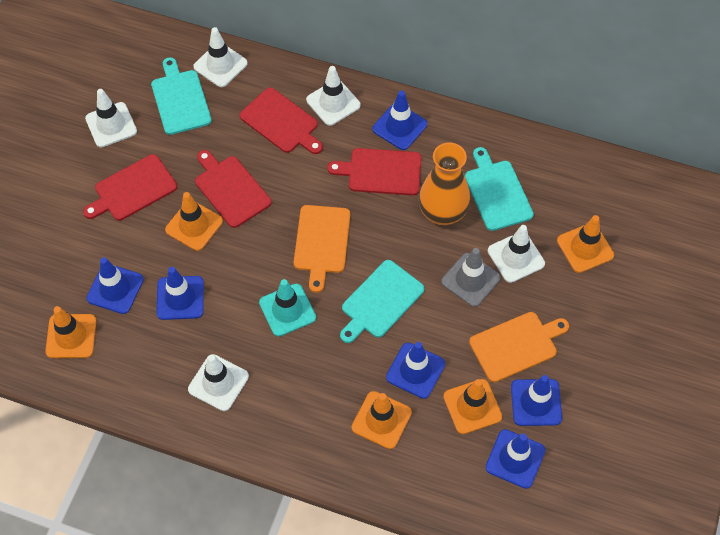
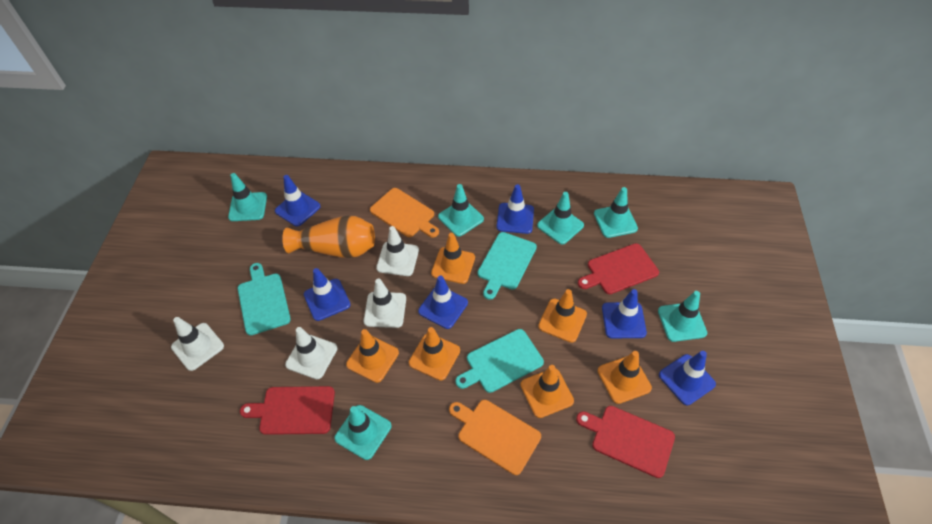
grey traffic cone: [441,248,500,307] = 1 -> none = 0
orange traffic cone: [45,306,96,358] [165,192,223,251] [352,391,412,449] [443,379,502,434] [557,215,614,273] = 5 -> [346,329,399,383] [409,327,460,381] [431,233,475,284] [520,365,574,418] [538,289,587,343] [598,351,652,404] = 6
red cutting board: [83,154,177,221] [195,150,271,228] [240,88,323,154] [327,148,422,195] = 4 -> [240,386,335,435] [576,406,675,478] [578,243,659,294] = 3
turquoise traffic cone: [259,279,316,336] = 1 -> [228,173,267,221] [334,405,391,460] [438,184,484,237] [537,192,584,244] [594,187,638,238] [658,291,707,342] = 6
white traffic cone: [85,89,137,147] [188,354,249,411] [193,27,247,87] [306,66,361,126] [488,225,545,283] = 5 -> [171,317,224,371] [285,327,338,379] [364,279,406,328] [376,226,419,276] = 4

